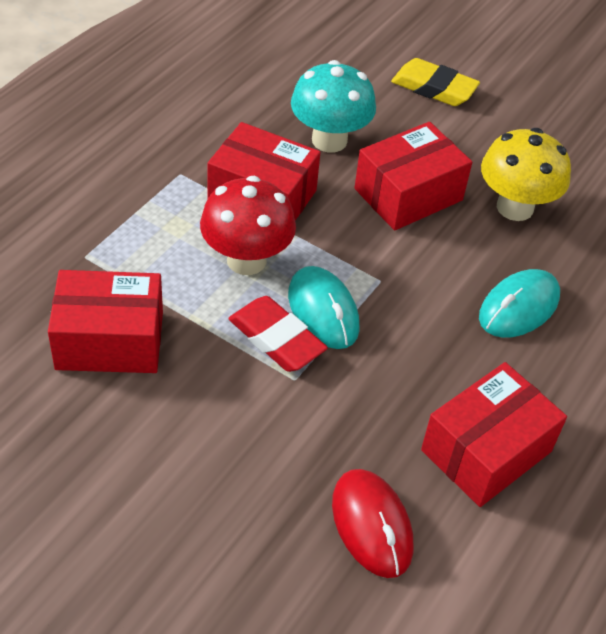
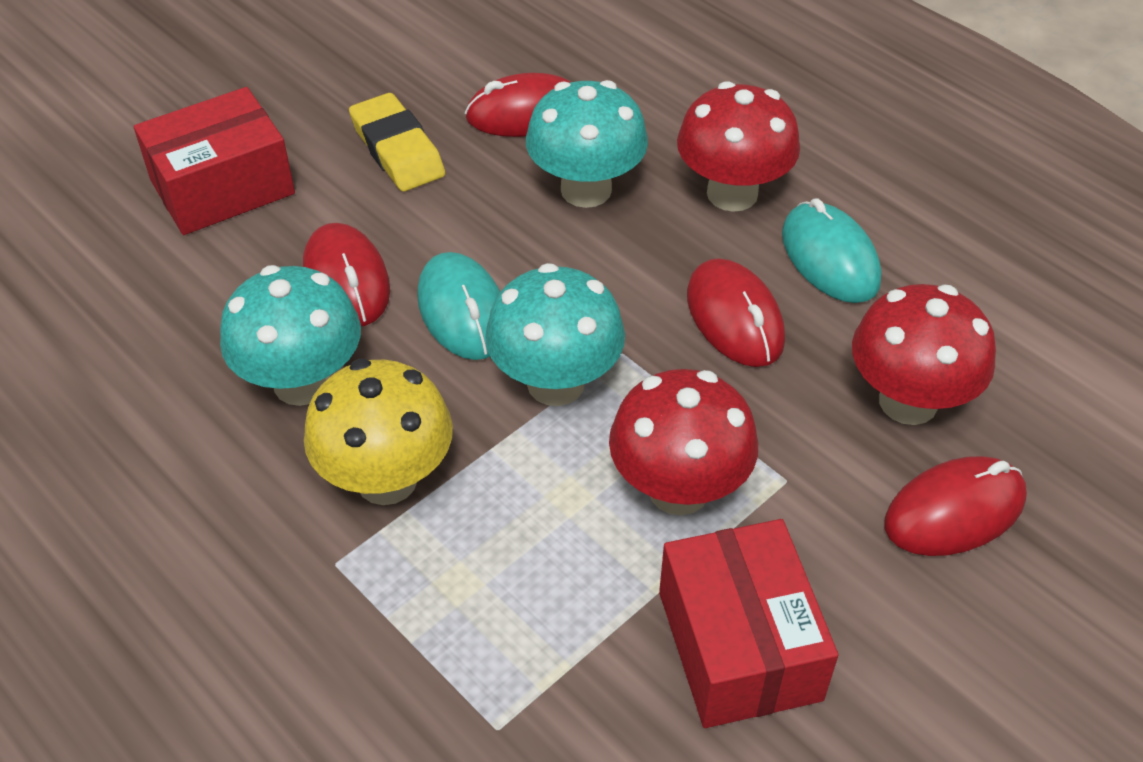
red box: [48,270,163,373] [208,122,321,220] [354,122,472,231] [421,362,567,507] = 4 -> [134,87,295,235] [659,519,838,728] = 2
red eraser: [228,296,328,372] = 1 -> none = 0
red mouse: [332,469,413,578] = 1 -> [303,223,390,326] [465,73,571,137] [687,258,785,367] [885,456,1027,556] = 4
red mushroom: [200,176,296,275] = 1 -> [609,369,758,515] [677,81,800,212] [852,284,996,425] = 3
turquoise mushroom: [291,60,376,152] = 1 -> [220,265,361,406] [485,263,625,406] [526,80,648,208] = 3

